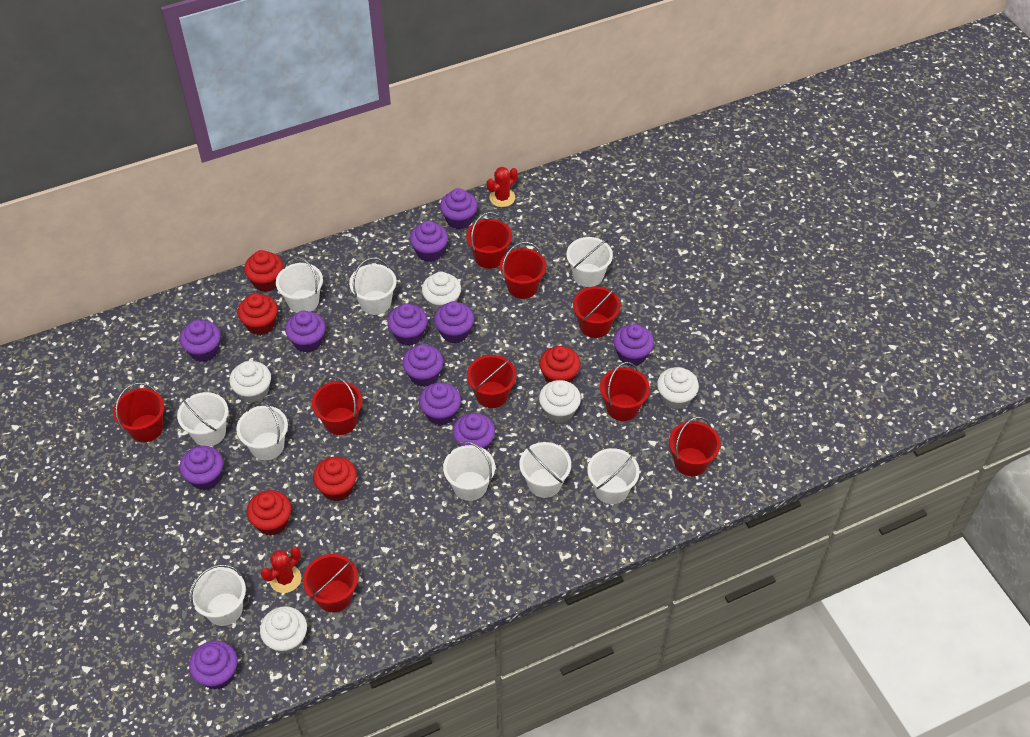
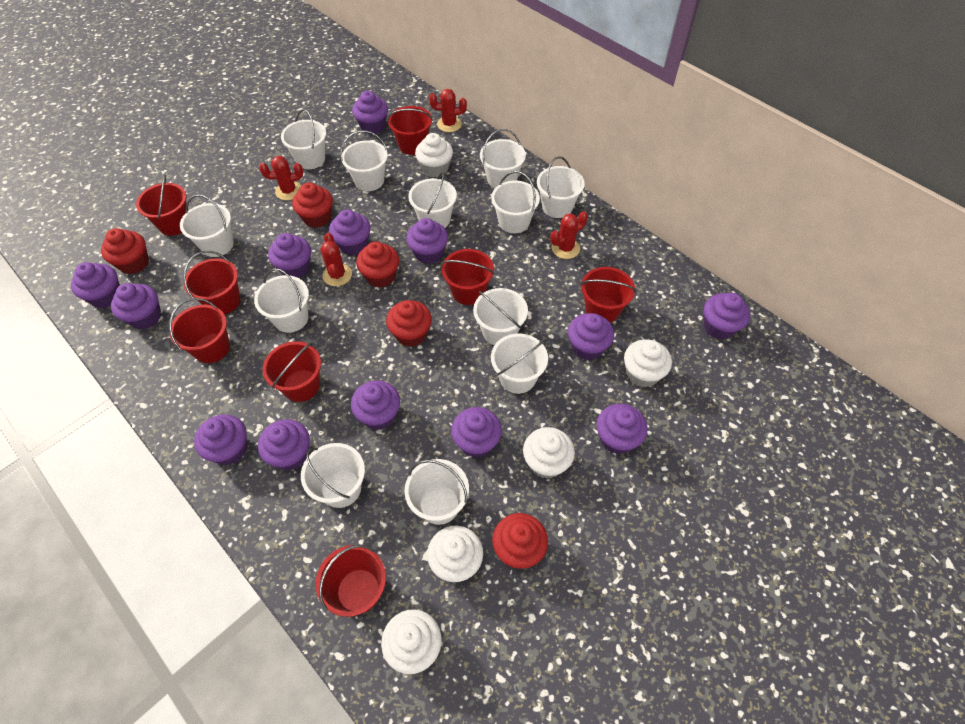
purple cupcake: [179,446,223,490] [180,320,221,362] [189,641,237,690] [285,311,326,353] [388,303,428,346] [402,344,443,387] [410,221,448,262] [419,382,461,426] [434,301,474,343] [440,188,478,230] [452,413,495,450] [613,324,654,366] = 12 -> [71,262,120,308] [111,283,161,330] [194,414,247,465] [258,419,310,470] [268,233,311,278] [329,210,371,255] [351,380,400,430] [352,91,388,134] [406,218,448,264] [451,407,502,458] [568,313,614,360] [597,404,647,454] [704,293,750,339] = 13
red bucket: [113,383,164,442] [303,554,358,613] [312,376,362,435] [466,212,512,269] [467,355,516,408] [500,242,546,299] [573,286,621,338] [600,362,650,421] [669,417,721,476] = 9 -> [136,175,187,236] [169,298,230,363] [183,251,241,314] [262,341,321,402] [316,545,386,617] [387,106,433,155] [441,249,494,305] [580,267,636,323] = 8
red cactus: [261,547,301,593] [487,167,518,207] = 2 -> [259,156,303,200] [321,233,352,286] [429,89,467,132] [551,211,588,259] = 4
white bucket: [177,392,228,446] [190,565,246,626] [236,401,288,460] [276,256,323,313] [349,257,397,315] [443,441,495,501] [519,442,571,498] [566,237,613,287] [587,448,640,504] = 9 -> [180,194,234,257] [254,268,309,333] [281,109,326,169] [301,443,365,508] [340,130,388,191] [404,459,469,525] [408,172,457,228] [473,288,528,345] [480,129,526,188] [491,171,540,233] [491,333,548,394] [537,156,585,218] = 12

